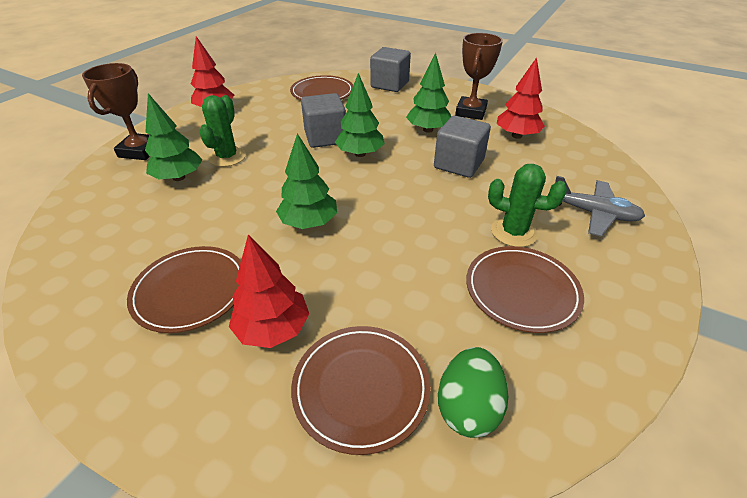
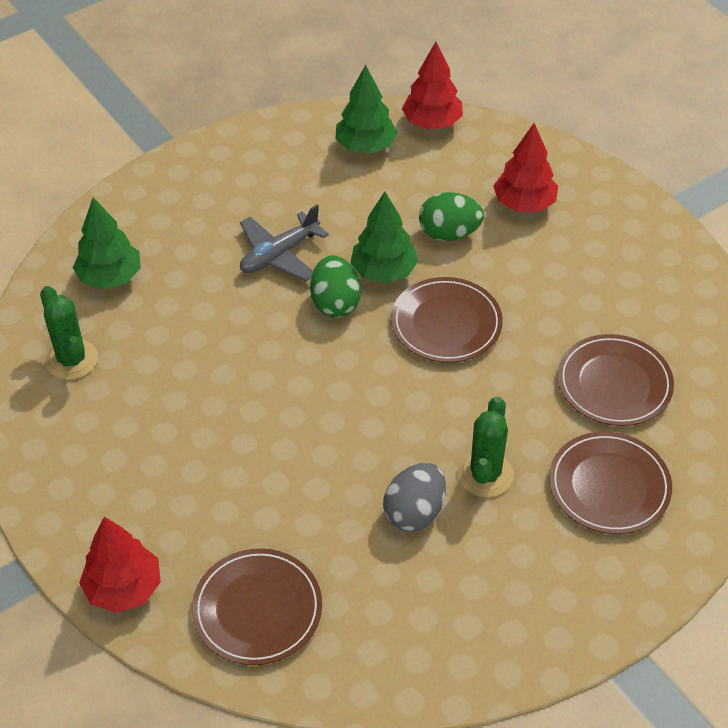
brown trophy: [82,63,150,160] [455,33,503,120] = 2 -> none = 0
green egg: [438,347,508,438] = 1 -> [310,255,361,318] [419,192,484,241] = 2
green tree: [145,93,203,181] [276,133,337,229] [335,73,385,157] [406,52,451,133] = 4 -> [73,197,141,289] [335,65,397,154] [351,192,418,283] = 3
grey cube: [301,93,346,148] [370,47,411,92] [434,116,491,178] = 3 -> none = 0
grey egg: none = 0 -> [383,463,446,532] = 1

